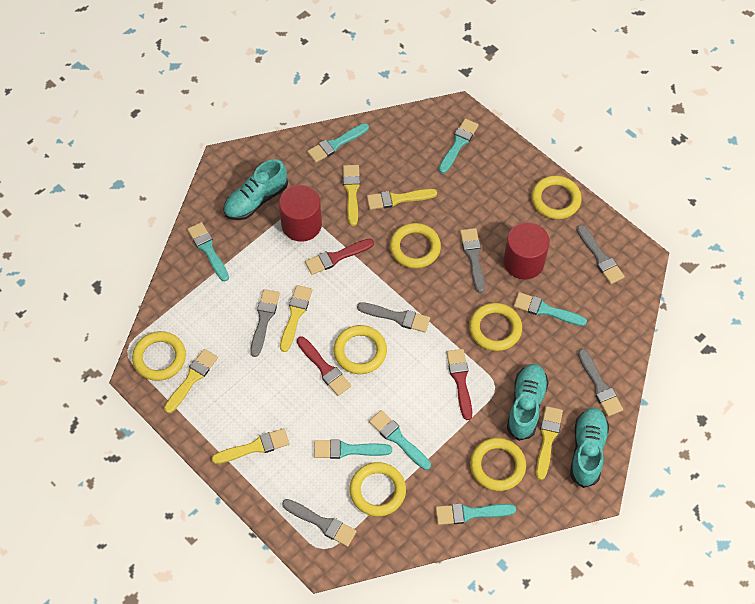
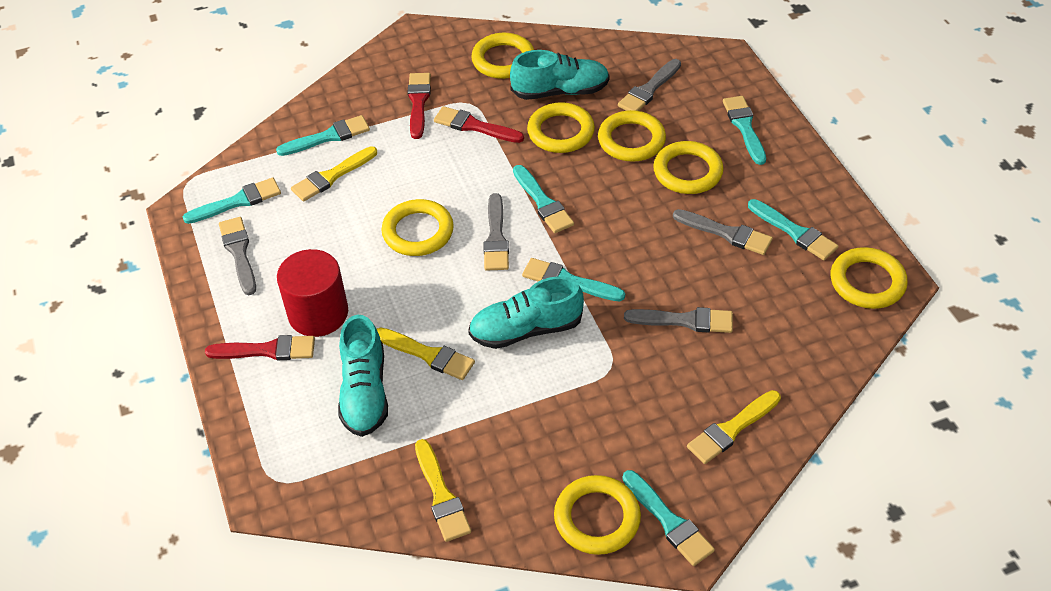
grey brush: [250,289,280,357] [282,499,357,547] [357,302,430,332] [460,228,485,293] [577,225,625,284] [578,349,623,417] = 6 -> [219,217,256,295] [483,193,509,271] [618,59,681,111] [624,307,733,333] [673,209,773,255] = 5
red cylinder: [279,185,322,242] [504,222,550,280] = 2 -> [277,249,348,337] = 1
yellow brush: [164,349,218,413] [212,428,289,464] [280,285,312,352] [343,165,360,226] [367,189,437,210] [536,406,563,480] = 6 -> [291,146,377,202] [377,327,475,380] [415,439,471,542] [687,390,781,464] = 4

